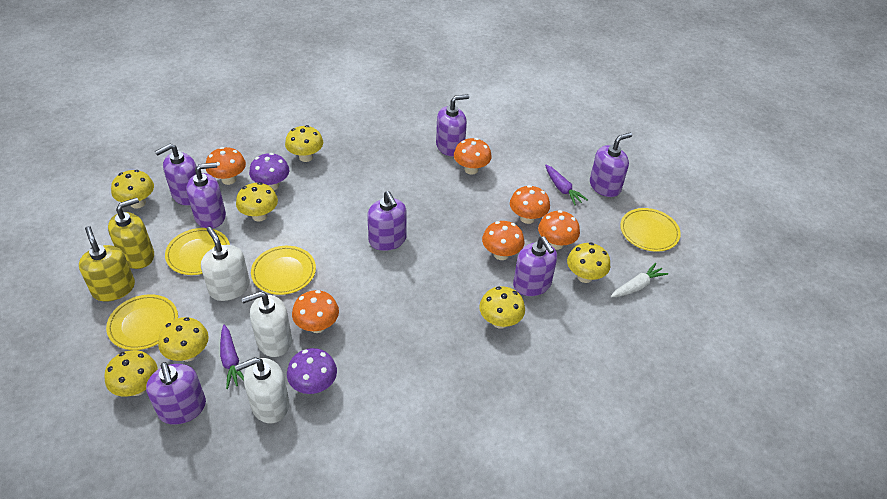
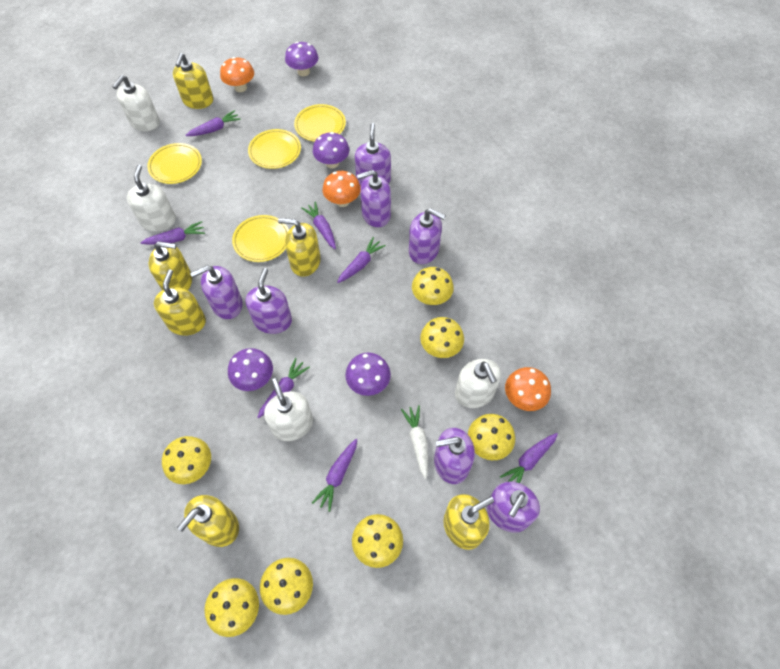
orange mushroom: [206,147,246,185] [292,290,339,333] [454,138,492,175] [482,221,524,260] [510,185,550,224] [538,210,580,250] = 6 -> [220,57,254,92] [323,171,361,207] [505,367,551,411] = 3
purple carrot: [220,324,244,389] [545,165,588,205] = 2 -> [140,221,205,245] [185,110,241,136] [257,358,310,418] [302,202,336,249] [312,439,357,512] [337,237,386,283] [500,433,558,483] = 7
purple mushroom: [249,153,289,190] [287,348,337,394] = 2 -> [228,348,273,391] [285,41,318,76] [313,132,349,168] [345,352,391,396] = 4
white soap dispenser: [201,226,250,301] [235,357,289,423] [241,291,292,357] = 3 -> [112,75,160,131] [127,164,176,231] [264,378,313,441] [455,359,501,408] = 4
yellow soap dispenser: [79,226,135,302] [108,197,154,269] = 2 -> [149,241,192,290] [154,269,206,336] [173,53,214,109] [177,495,239,547] [278,218,321,277] [443,494,494,550] = 6

